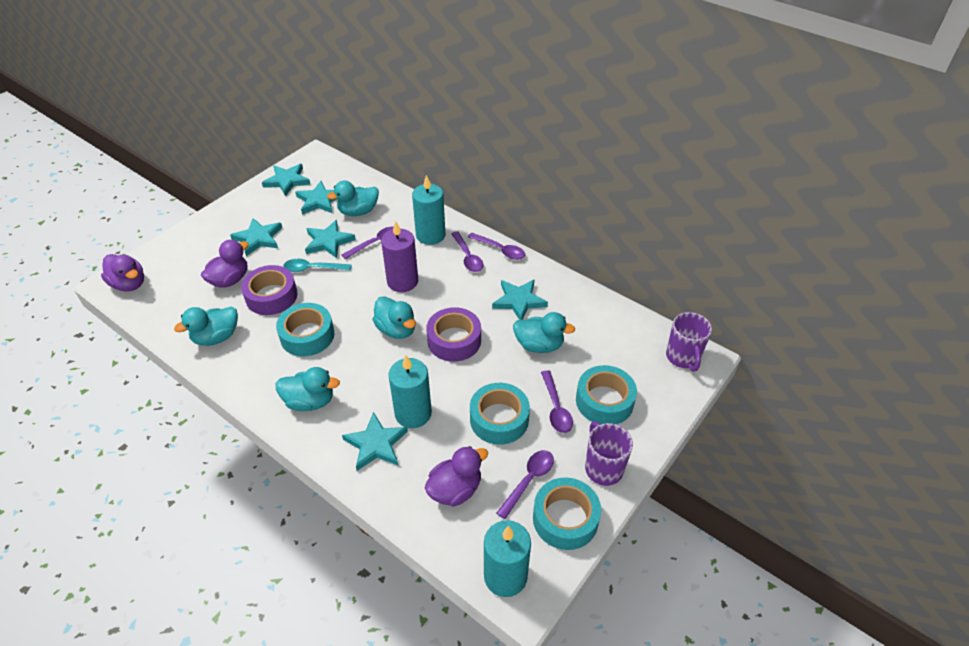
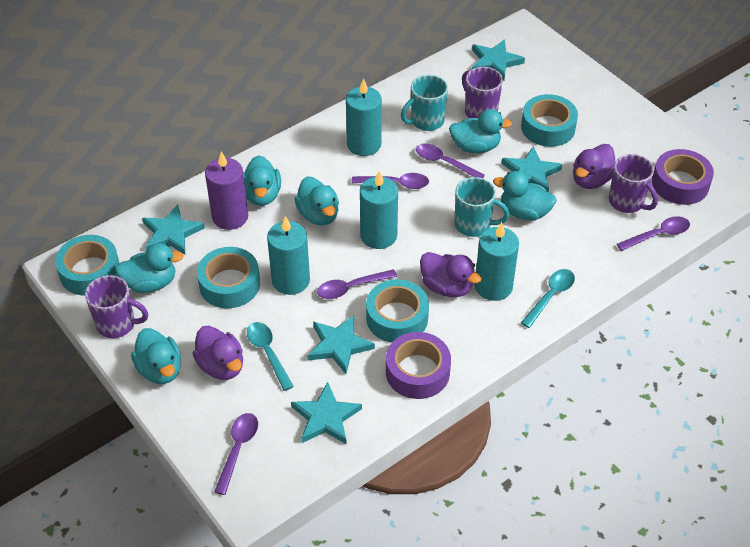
purple mug: [585,421,633,486] [666,312,712,371] = 2 -> [85,275,148,338] [462,67,503,118] [609,154,658,213] = 3
turquoise candle: [388,355,432,428] [412,175,445,245] [484,520,531,597] = 3 -> [267,216,310,295] [346,78,382,156] [360,171,398,249] [475,222,519,301] = 4
turquoise duck: [174,307,238,346] [276,367,340,411] [327,181,379,216] [372,296,416,339] [513,312,575,353] = 5 -> [115,243,184,293] [131,328,181,384] [243,155,281,206] [294,176,339,226] [449,109,512,153] [493,171,556,221] = 6
turquoise mug: none = 0 -> [401,75,448,131] [455,177,510,237] = 2
turquoise spoon: [283,259,352,272] = 1 -> [247,322,294,391] [521,269,575,328] = 2
turquoise star: [230,218,282,256] [262,164,310,196] [295,181,336,214] [305,220,356,258] [342,412,408,471] [492,279,548,320] = 6 -> [142,204,205,255] [291,382,362,445] [307,315,375,374] [472,39,525,80] [501,146,562,192] = 5

